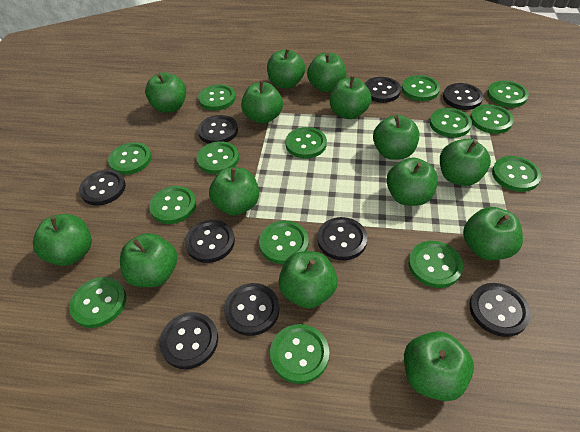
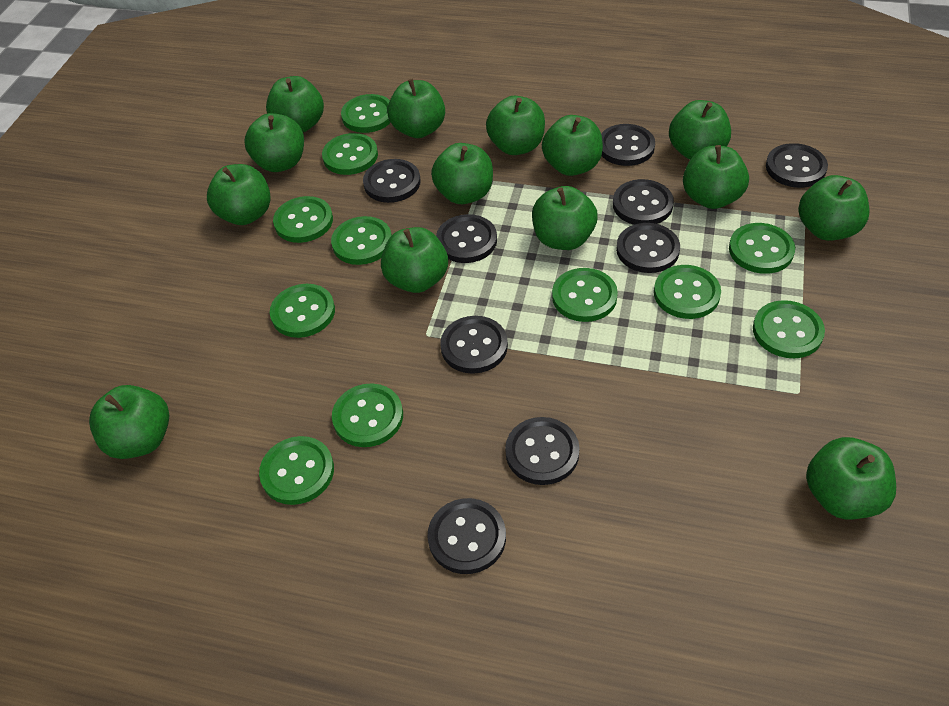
green button: [69,277,126,328] [108,142,152,175] [149,186,196,224] [196,141,239,174] [198,84,236,111] [259,221,309,264] [270,324,329,384] [285,127,327,159] [402,75,440,101] [408,241,463,288] [429,108,472,138] [470,104,514,134] [487,81,529,107] [492,156,542,192] = 14 -> [259,436,334,505] [270,284,335,338] [273,196,333,243] [322,133,378,175] [331,216,392,265] [332,384,403,447] [341,94,391,133] [552,268,618,322] [654,265,721,319] [729,223,795,274] [753,300,825,358] = 11

